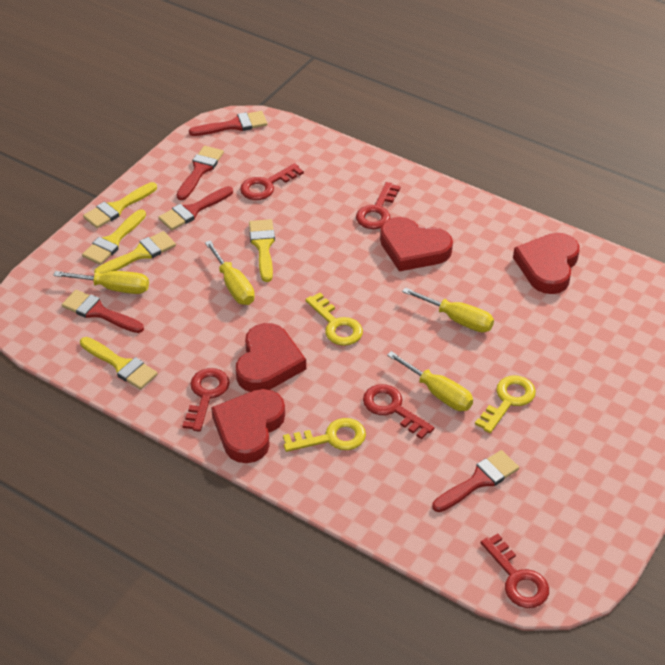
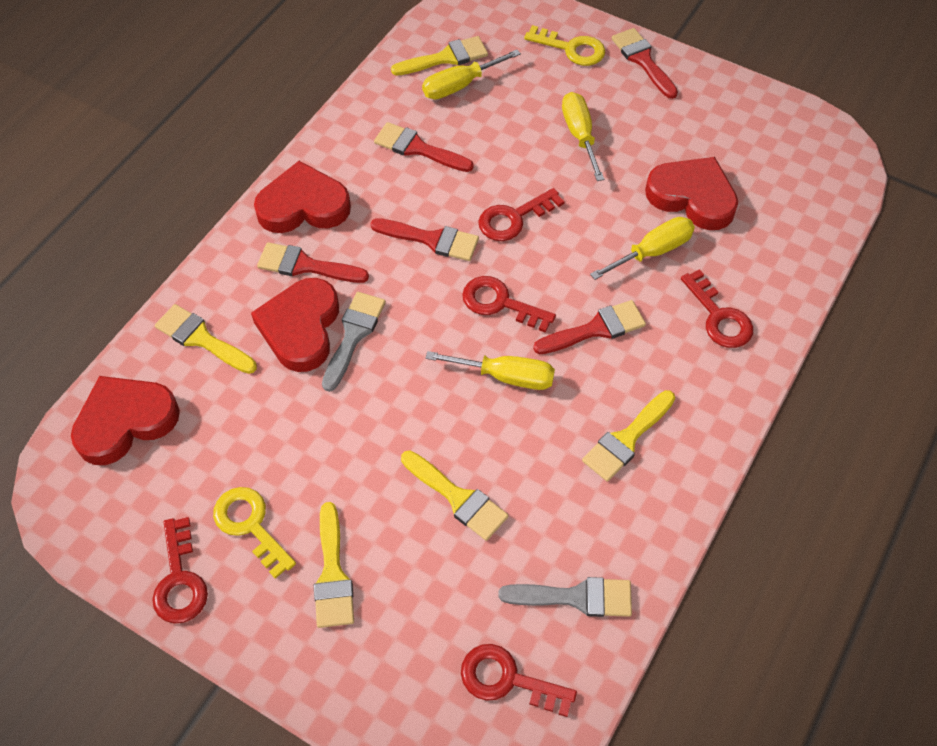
grey brush: none = 0 -> [322,292,386,392] [498,577,632,617] = 2
yellow key: [283,418,366,452] [305,293,363,346] [475,375,536,433] = 3 -> [213,487,296,579] [524,25,605,66] = 2

